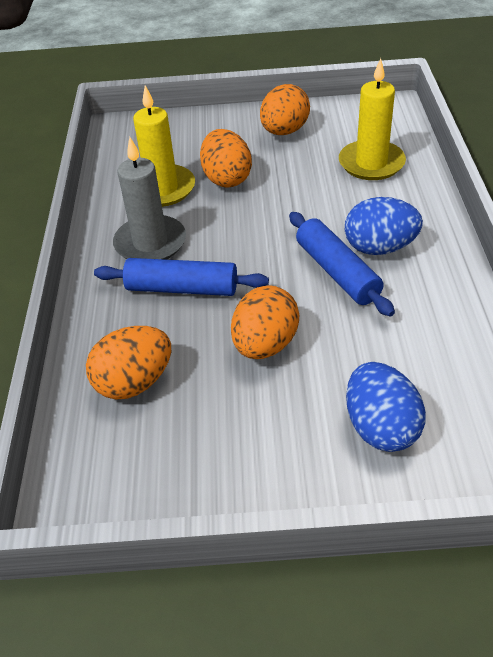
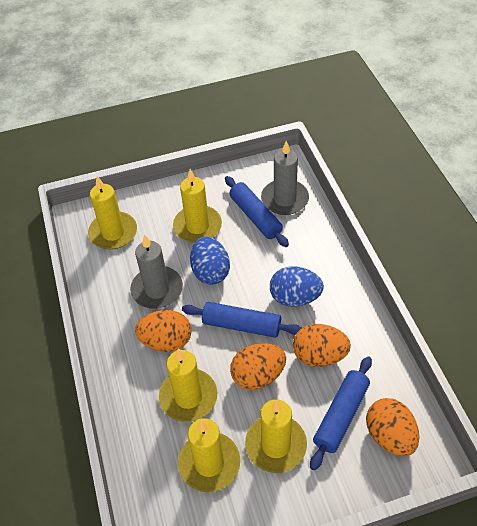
blue rolling pin: [94,258,269,296] [289,212,395,317] = 2 -> [182,302,302,338] [225,176,289,247] [310,356,372,470] = 3
grey candle: [113,137,186,260] = 1 -> [130,234,183,309] [261,141,309,215] = 2
yellow candle: [133,85,195,207] [339,58,406,180] = 2 -> [88,176,137,250] [159,348,217,422] [173,169,222,243] [178,418,240,492] [245,399,307,473] = 5

